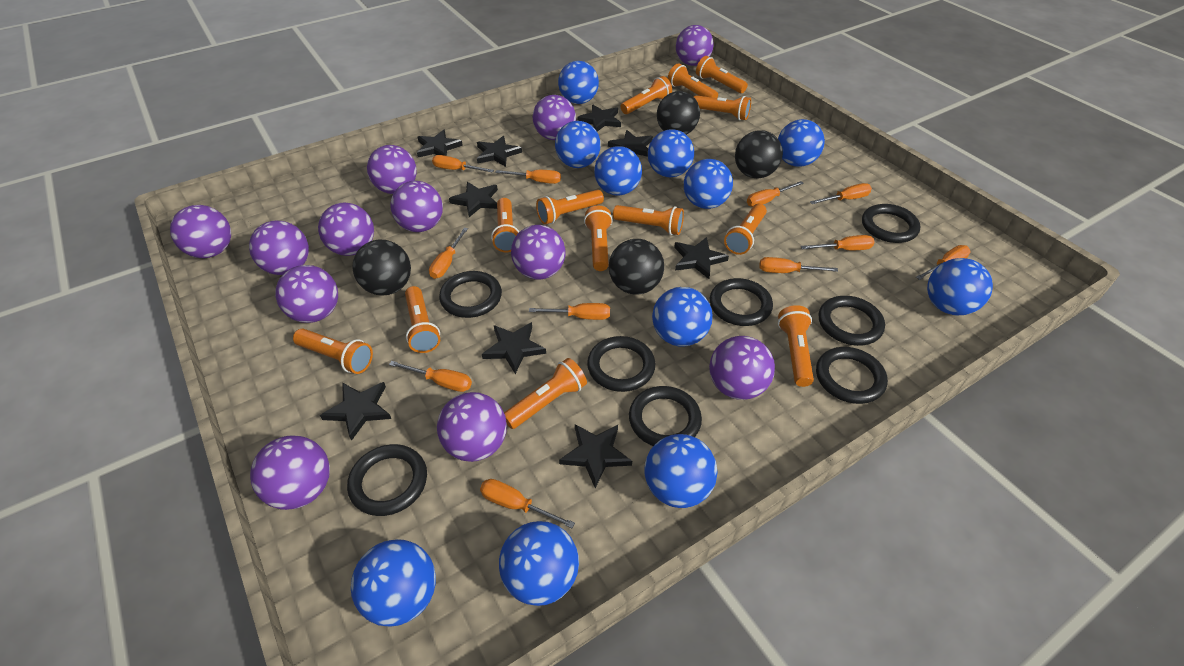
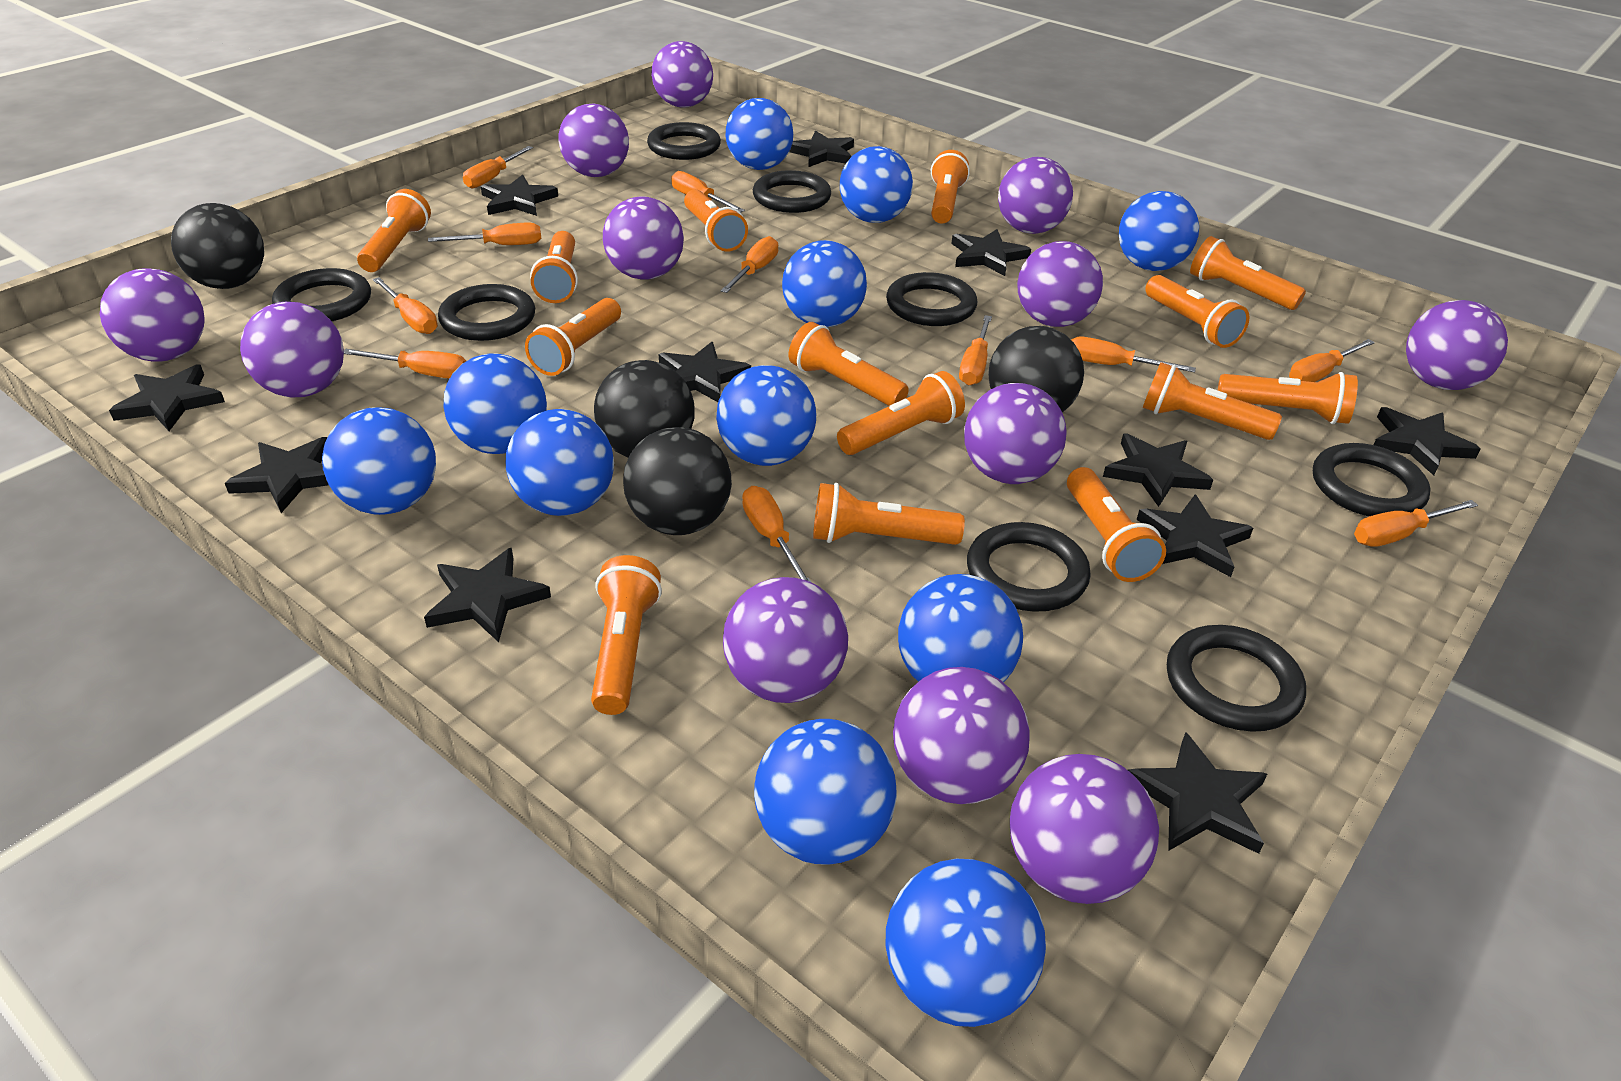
black star: [320,382,391,441] [417,130,463,157] [449,182,498,217] [477,136,522,167] [482,322,546,374] [559,424,632,488] [578,105,621,132] [608,130,653,157] [674,237,729,279] = 9 -> [109,364,225,431] [225,437,329,513] [424,547,551,642] [480,175,558,216] [659,342,751,402] [789,131,854,167] [951,229,1031,276] [1103,433,1213,507] [1127,732,1267,854] [1137,494,1253,577] [1374,407,1481,476] = 11
orange flashlight: [293,329,373,374] [405,286,440,353] [491,198,519,252] [504,358,587,429] [536,190,604,224] [584,206,613,271] [613,205,684,235] [621,76,672,114] [668,63,718,98] [694,95,751,120] [696,56,748,93] [724,204,767,255] [778,305,814,387] = 13 -> [357,189,431,272] [525,298,621,376] [530,231,578,303] [591,555,662,715] [684,189,748,252] [789,322,909,406] [813,483,965,545] [837,371,965,455] [931,150,970,224] [1067,467,1166,582] [1143,362,1282,440] [1145,275,1249,348] [1190,236,1306,310] [1218,372,1358,424] = 14

